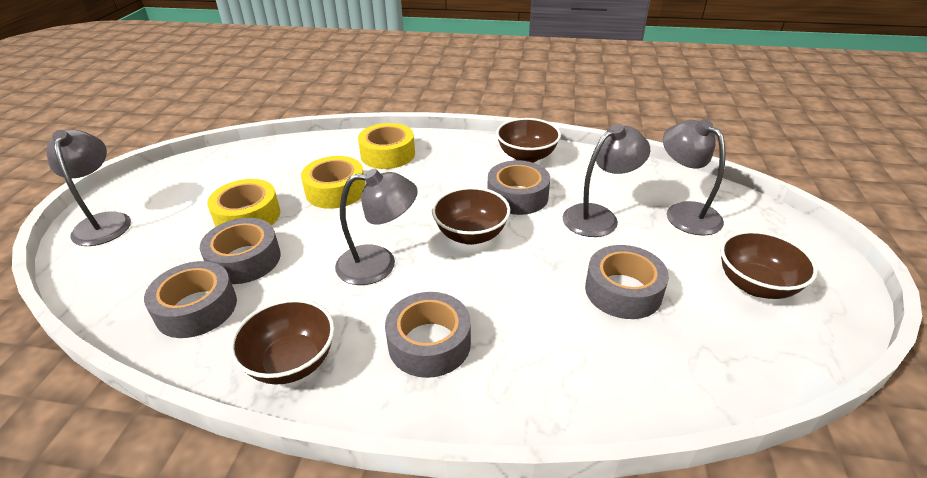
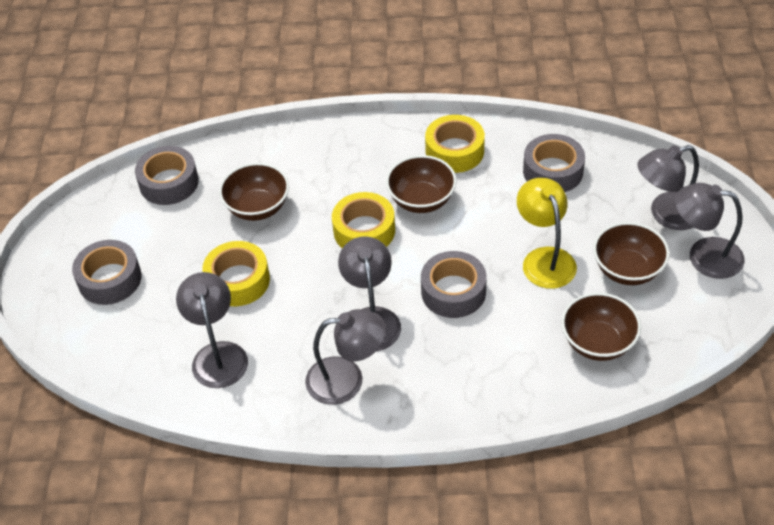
grey lamp: [46,129,131,246] [335,169,418,285] [563,124,650,237] [663,119,726,235] = 4 -> [176,272,248,388] [305,309,386,405] [338,236,401,351] [637,145,699,230] [675,183,745,279] = 5
grey tape: [144,261,237,338] [200,218,281,284] [385,292,471,378] [488,160,550,215] [585,245,669,319] = 5 -> [72,240,142,305] [135,146,199,205] [421,251,487,318] [523,134,585,192] = 4
yellow lamp: none = 0 -> [517,178,577,289] = 1

